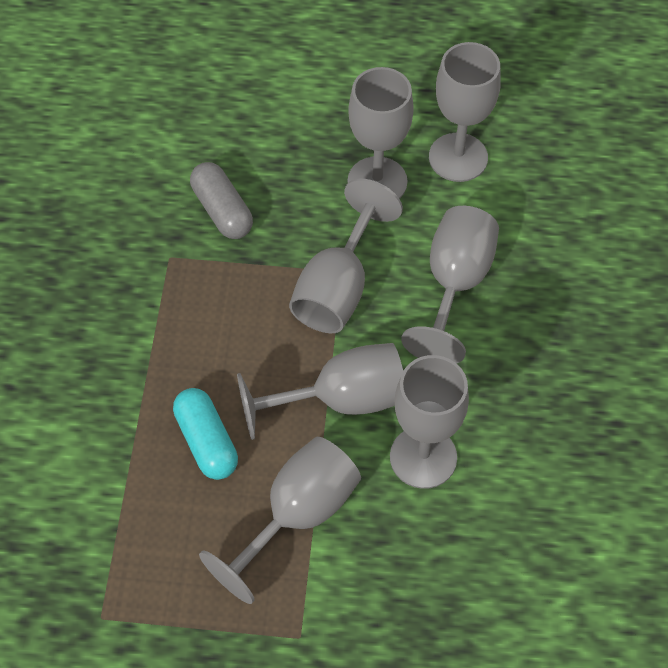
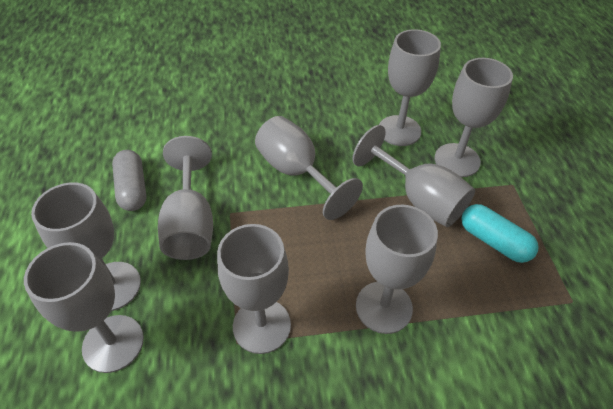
grey goblet: [199,437,361,604] [237,343,403,440] [289,179,403,333] [348,67,414,199] [390,355,469,489] [401,206,499,363] [429,42,501,182] = 7 -> [24,242,144,373] [31,182,141,311] [158,136,213,260] [217,224,291,354] [255,116,363,220] [352,125,475,227] [356,205,438,334] [379,29,441,146] [434,58,513,177] = 9

